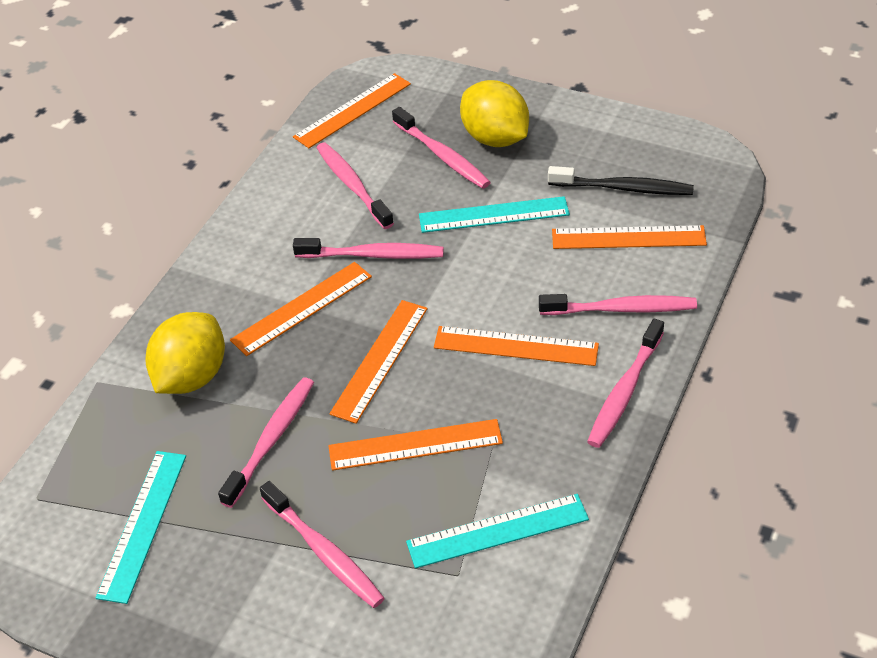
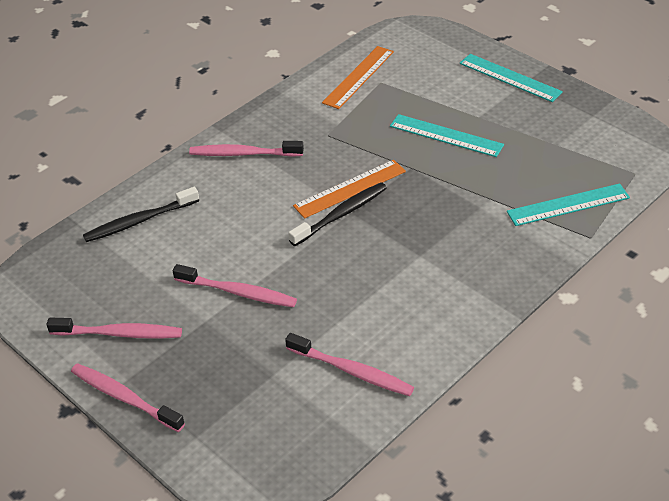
black toothbrush: [548,166,694,195] = 1 -> [83,187,199,242] [288,182,387,246] = 2
orange ruler: [230,262,372,356] [293,73,411,148] [329,300,428,424] [329,419,503,471] [434,326,599,366] [552,225,707,249] = 6 -> [293,160,406,219] [322,46,394,109] = 2
pink toothbrush: [218,377,314,508] [260,481,385,608] [293,238,444,259] [317,142,394,229] [392,107,491,189] [539,294,697,315] [587,318,664,448] = 7 -> [47,318,182,339] [71,363,185,432] [173,264,297,307] [189,141,304,157] [285,333,414,396] = 5
yellow lemon: [145,312,225,394] [460,80,529,147] = 2 -> none = 0

